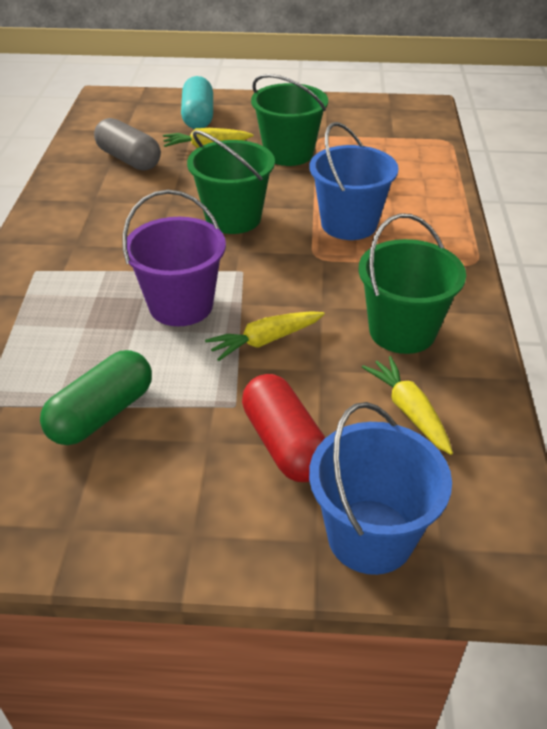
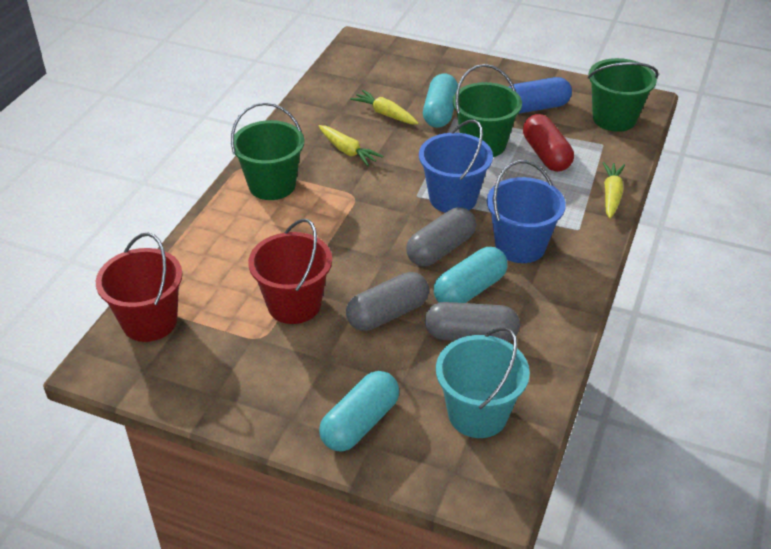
blue capsule: none = 0 -> [509,77,572,114] = 1
green capsule: [40,350,152,445] = 1 -> none = 0
grey capsule: [94,118,161,171] = 1 -> [346,272,429,331] [406,207,476,266] [425,302,520,342] = 3
purple bucket: [122,190,226,326] = 1 -> none = 0
red bucket: none = 0 -> [96,232,182,342] [248,219,332,324] = 2
turquoise bucket: none = 0 -> [436,327,530,438] = 1
turquoise capsule: [181,76,213,129] = 1 -> [319,371,399,452] [423,73,458,128] [434,247,508,303] = 3

